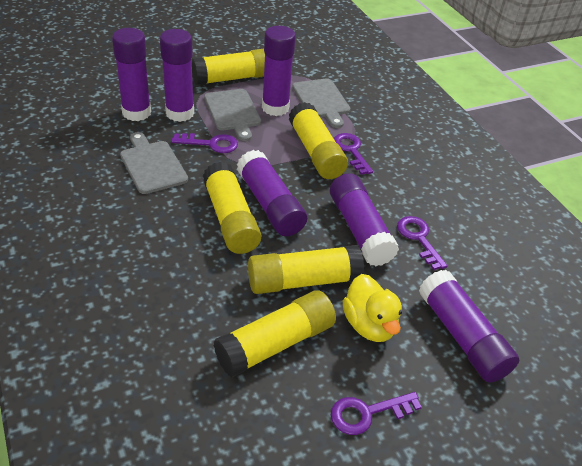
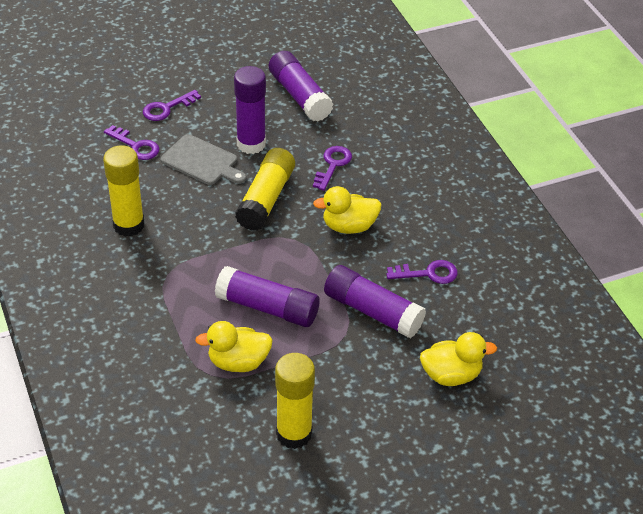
grey cutting board: [120,132,188,194] [204,89,261,141] [292,78,350,128] = 3 -> [161,134,246,185] = 1
purple glue stick: [112,28,151,121] [160,29,194,122] [237,150,307,236] [262,26,296,116] [330,173,399,266] [419,270,519,383] = 6 -> [215,266,320,327] [234,66,266,154] [269,51,333,122] [324,265,426,338] = 4
yellow duck: [343,274,402,342] = 1 -> [195,321,273,372] [313,186,381,234] [420,332,497,386] = 3
yellow glue stick: [192,49,265,86] [203,162,261,254] [213,290,336,377] [248,245,364,294] [289,102,348,179] = 5 -> [103,145,145,237] [235,148,295,231] [275,353,315,449] = 3

